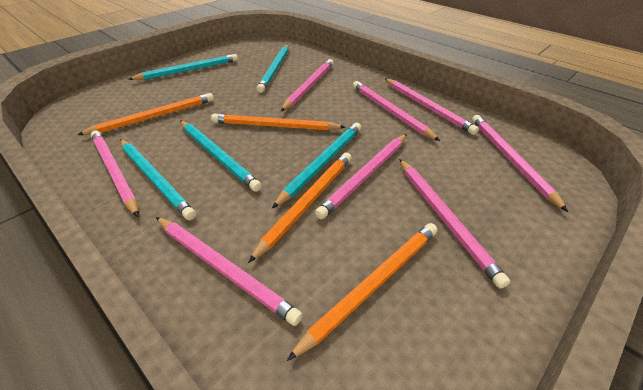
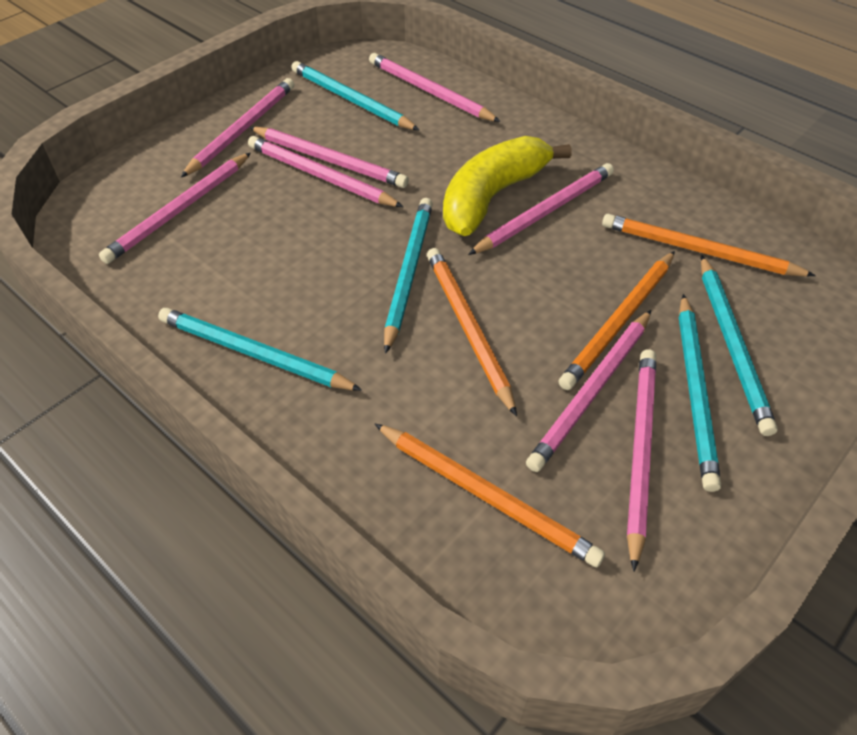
yellow banana: none = 0 -> [443,136,572,236] = 1

